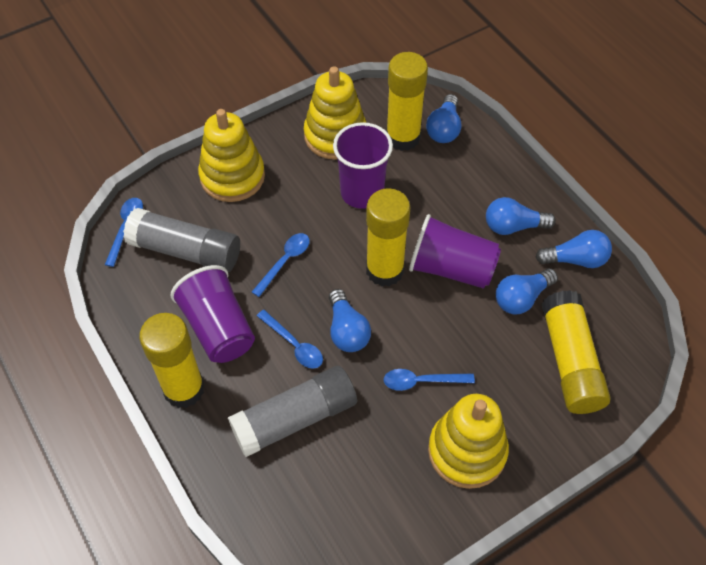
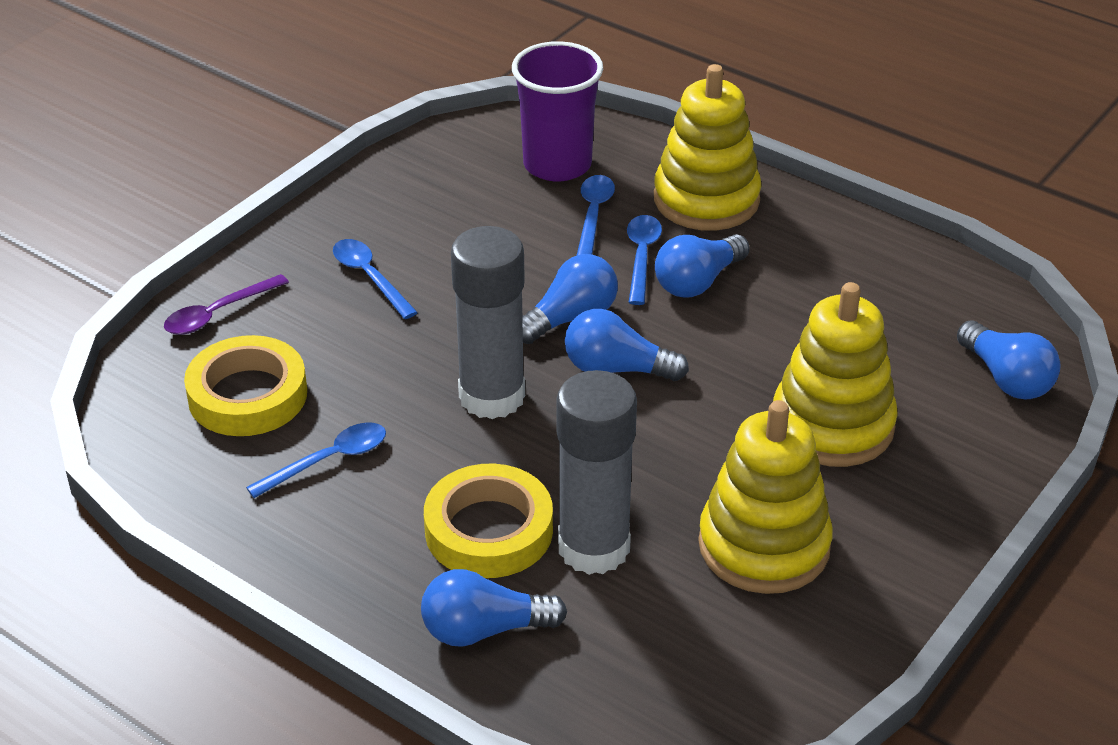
purple cup: [170,265,255,363] [333,122,393,209] [409,214,501,289] = 3 -> [512,41,603,182] = 1
purple spoon: none = 0 -> [164,274,289,335] = 1
yellow glue stick: [139,313,205,408] [366,188,411,287] [386,52,428,151] [541,290,610,414] = 4 -> none = 0
yellow tape: none = 0 -> [184,335,307,436] [424,464,553,578] = 2

